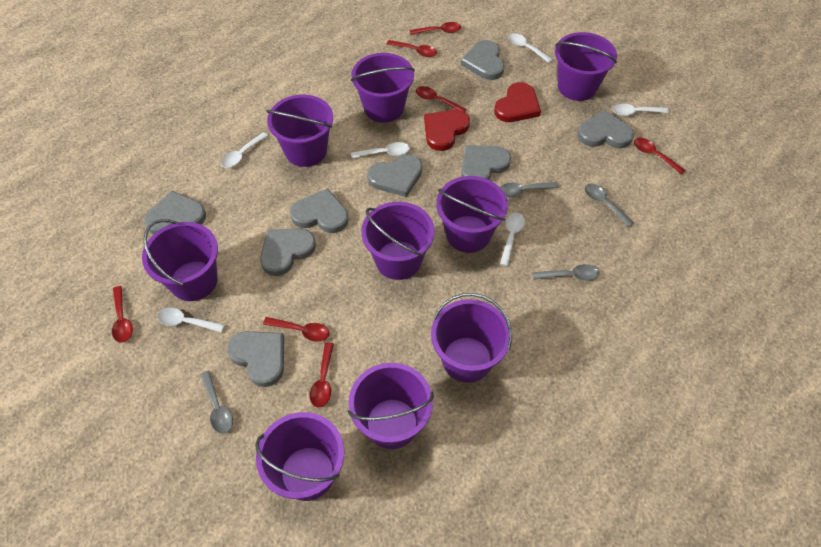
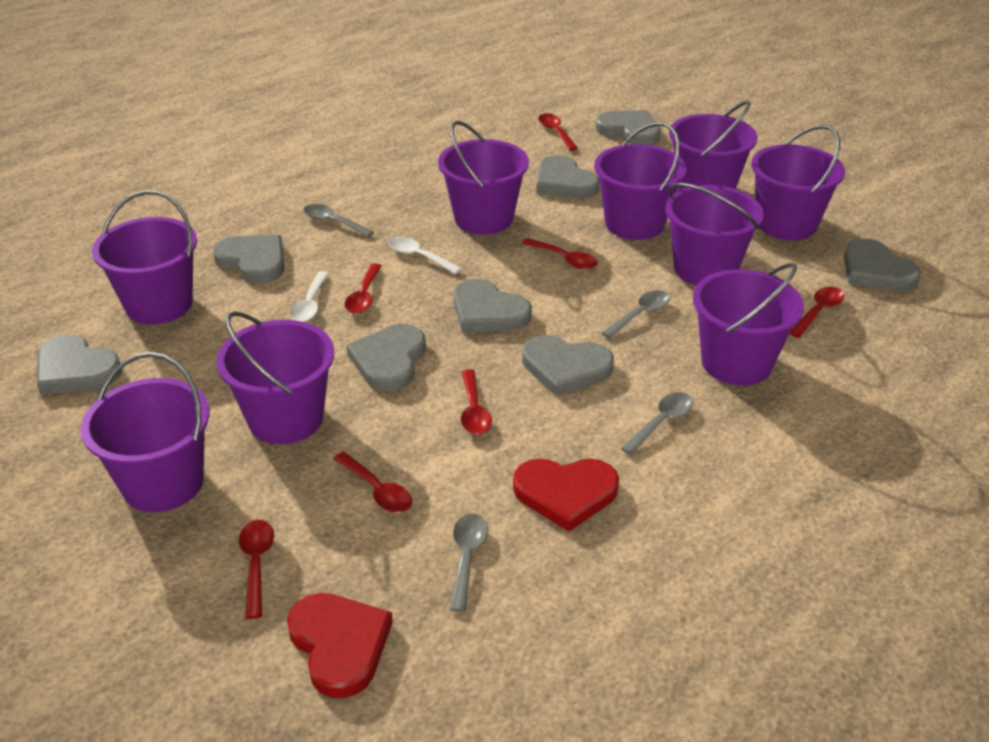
white spoon: [157,308,225,333] [221,132,268,168] [351,142,410,158] [500,213,525,266] [508,33,553,63] [613,103,669,116] = 6 -> [290,271,329,322] [389,236,462,274] = 2

